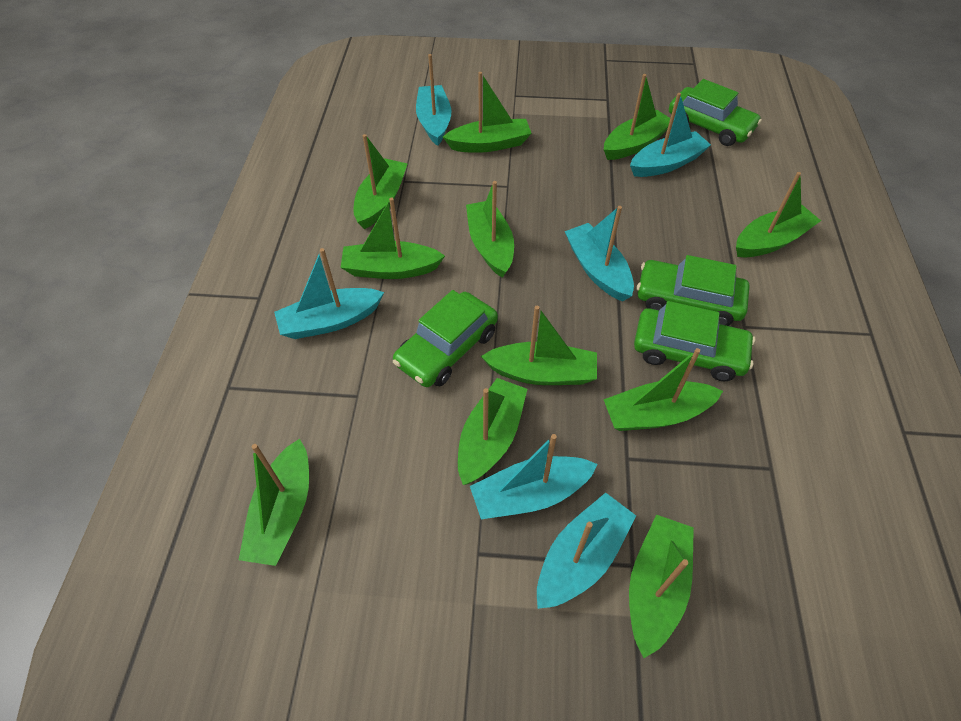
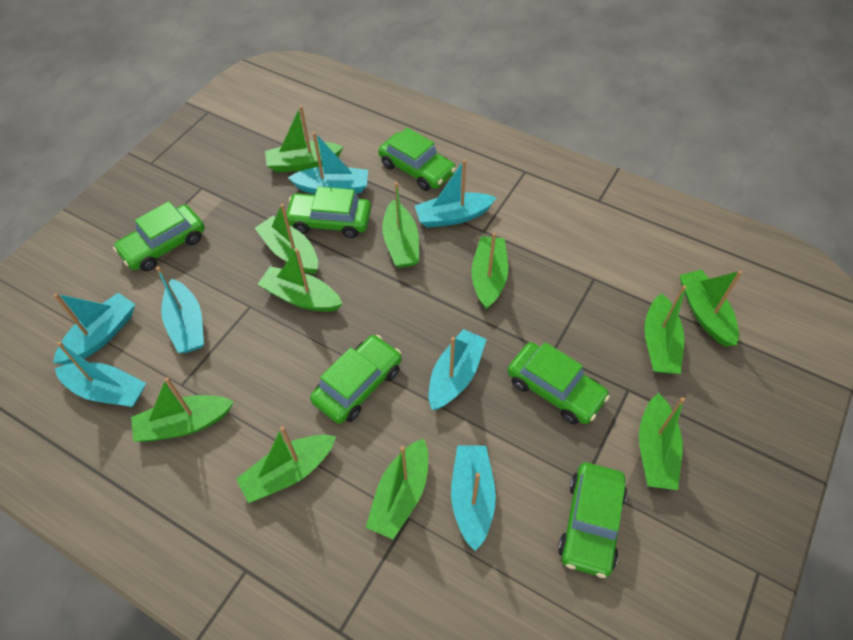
green car: [393,290,498,387] [634,301,755,381] [637,255,750,326] [669,79,762,146] = 4 -> [113,201,205,271] [286,186,371,238] [310,335,402,424] [378,127,456,191] [507,342,610,424] [558,463,627,578] = 6
turquoise boat: [274,248,384,339] [416,54,451,146] [470,434,598,519] [537,493,636,609] [565,206,634,302] [630,93,711,177] = 6 -> [53,293,135,365] [55,342,146,407] [156,266,204,353] [288,132,368,194] [415,159,496,228] [429,329,487,410] [451,446,496,551] = 7

